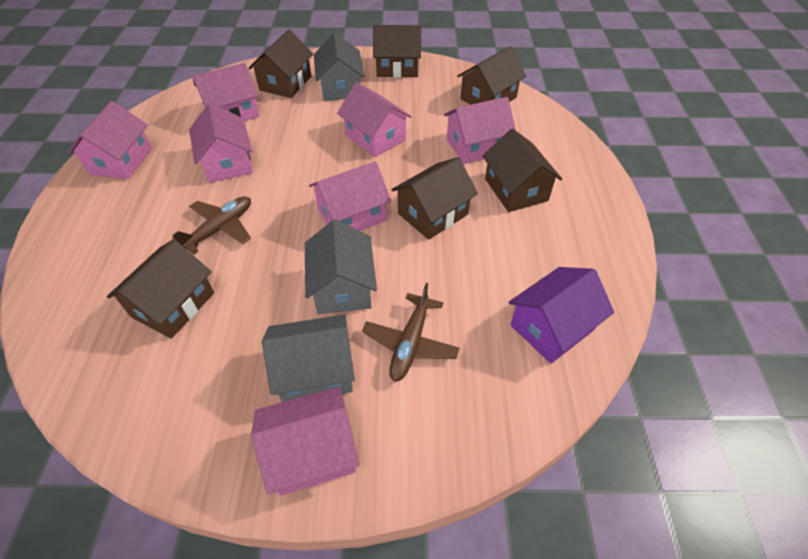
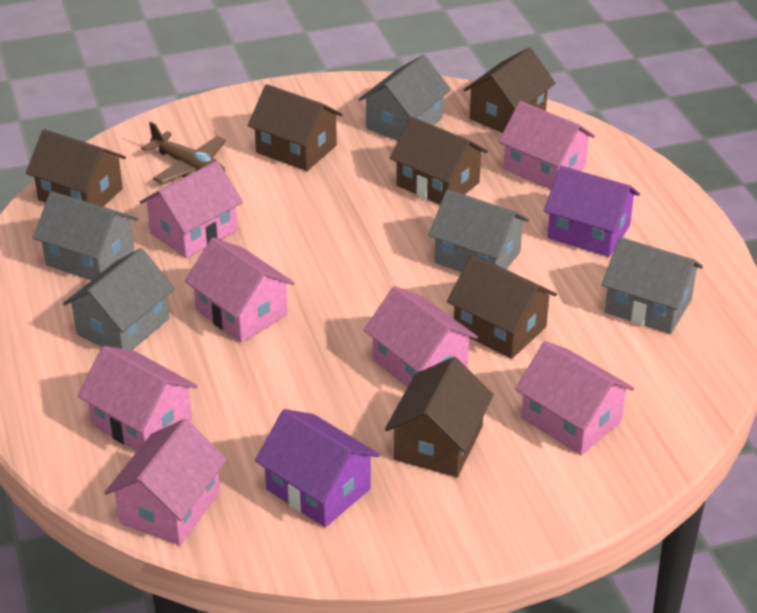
brown plane: [172,196,251,254] [362,283,460,382] = 2 -> [141,122,226,183] = 1
grey house: [262,314,355,402] [305,219,377,314] [314,33,364,101] = 3 -> [33,191,138,280] [63,248,175,351] [359,55,451,141] [428,189,529,272] [602,237,703,334] = 5
purple house: [509,267,614,364] = 1 -> [255,409,380,527] [544,166,640,257] = 2

